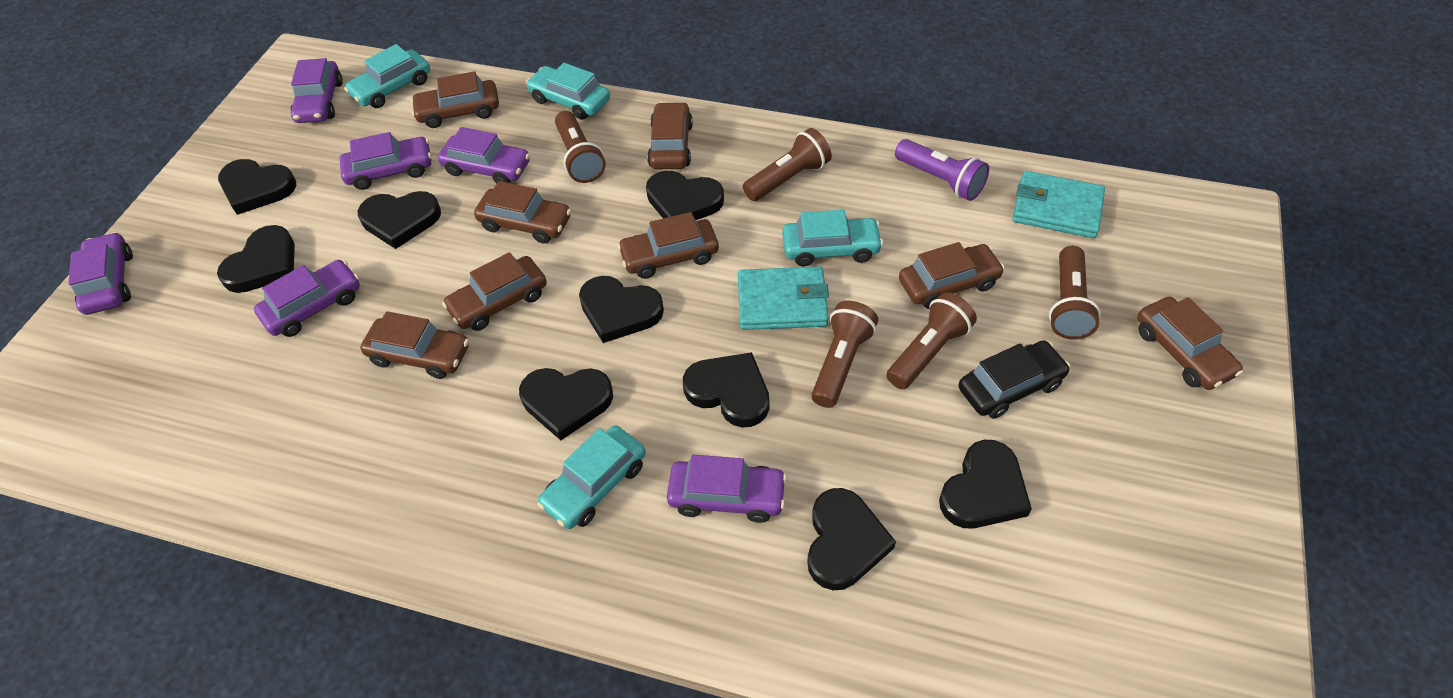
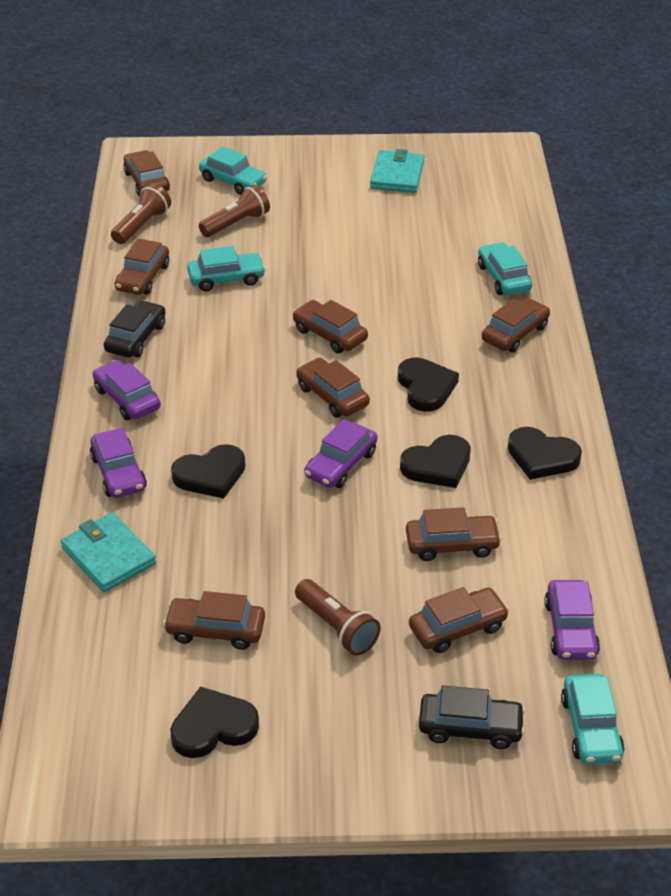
black car: [958,340,1070,419] = 1 -> [104,300,166,358] [419,685,525,749] = 2
black heart: [217,225,295,293] [218,159,296,215] [358,191,441,249] [519,368,613,440] [579,276,664,343] [646,171,724,220] [683,352,769,427] [807,488,896,590] [939,440,1032,529] = 9 -> [170,686,259,758] [171,444,245,498] [398,358,459,412] [400,435,471,488] [508,427,582,480] = 5
brown flashlight: [555,111,606,183] [743,128,832,201] [811,301,878,408] [886,292,977,389] [1049,246,1101,340] = 5 -> [111,184,171,244] [199,184,270,237] [295,579,381,656] = 3
purple car: [68,232,133,315] [254,260,360,337] [291,58,343,123] [340,132,432,190] [438,127,530,183] [667,455,787,523] = 6 -> [90,428,147,498] [93,360,161,420] [304,419,377,488] [544,580,600,660] = 4
purple flashlight: [895,139,989,201] = 1 -> none = 0

